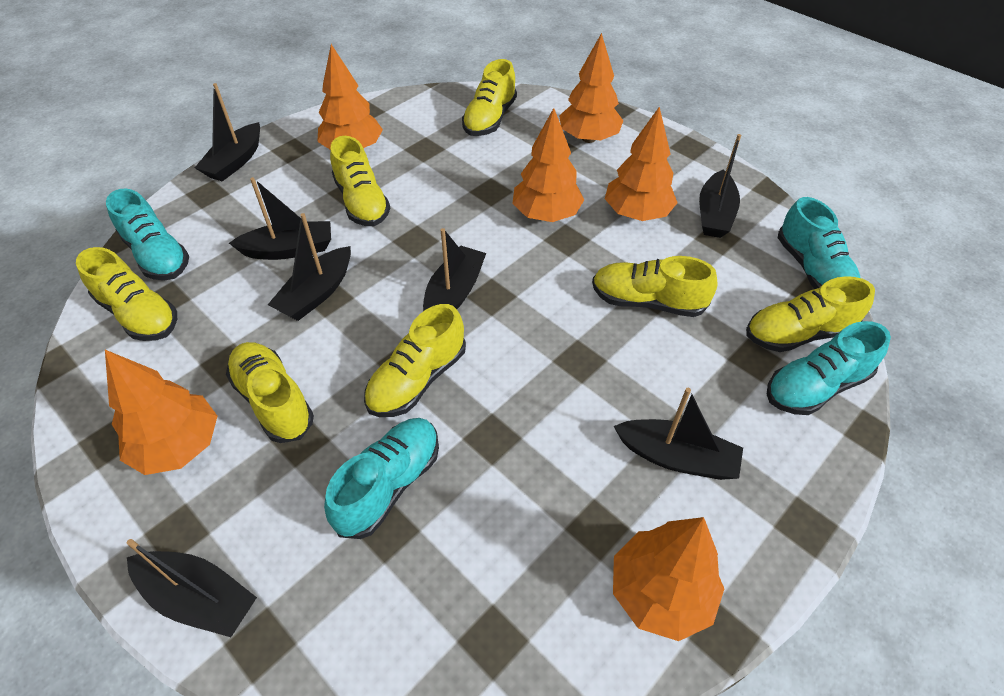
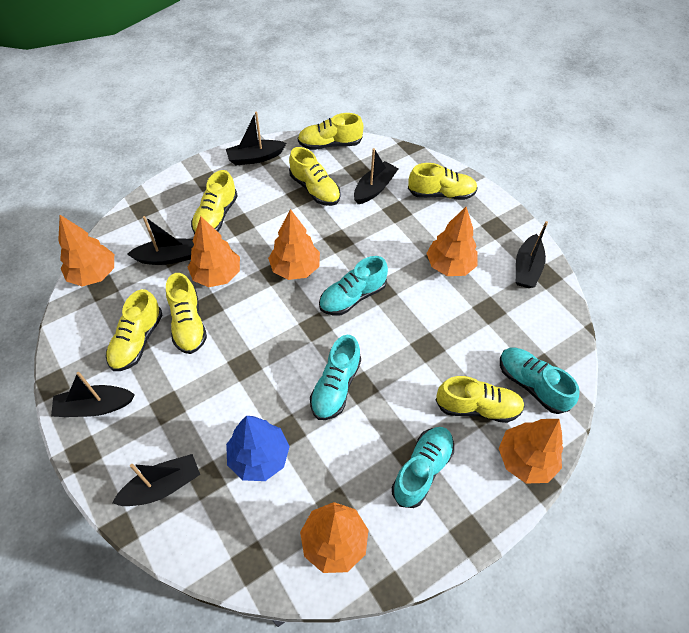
black boat: [127,539,257,637] [195,83,260,181] [229,177,331,260] [268,213,351,321] [423,228,486,311] [614,388,743,480] [699,134,741,238] = 7 -> [51,372,135,417] [112,454,200,506] [127,216,194,265] [226,111,286,166] [354,148,399,204] [516,221,548,288] = 6
blue tree: none = 0 -> [226,416,290,481] = 1

